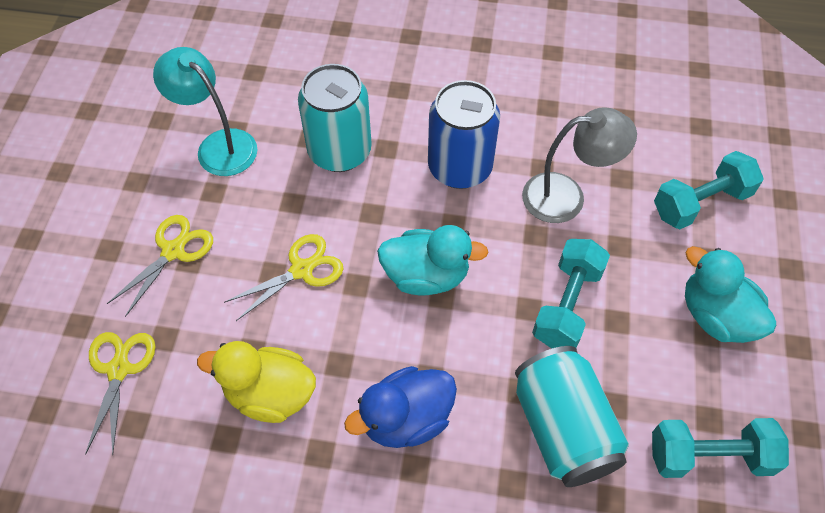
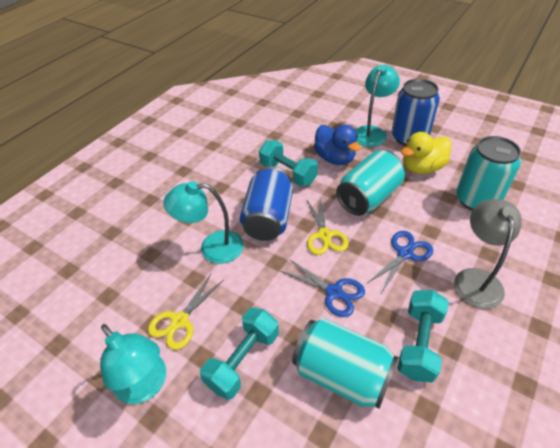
blue can: [428,80,500,189] = 1 -> [240,166,293,241] [392,79,440,146] = 2
blue scissors: none = 0 -> [281,260,365,317] [367,231,433,292] = 2
turquoise can: [298,64,372,172] [515,346,629,487] = 2 -> [292,318,399,409] [336,150,405,216] [456,136,521,210] = 3
turquoise duck: [377,225,488,295] [685,246,776,343] = 2 -> none = 0
turquoise lamp: [153,47,258,176] = 1 -> [100,324,166,404] [163,181,244,264] [355,65,400,147] = 3
yellow scissors: [85,332,156,456] [107,215,213,317] [224,234,344,321] = 3 -> [148,274,224,350] [307,197,348,255] = 2

